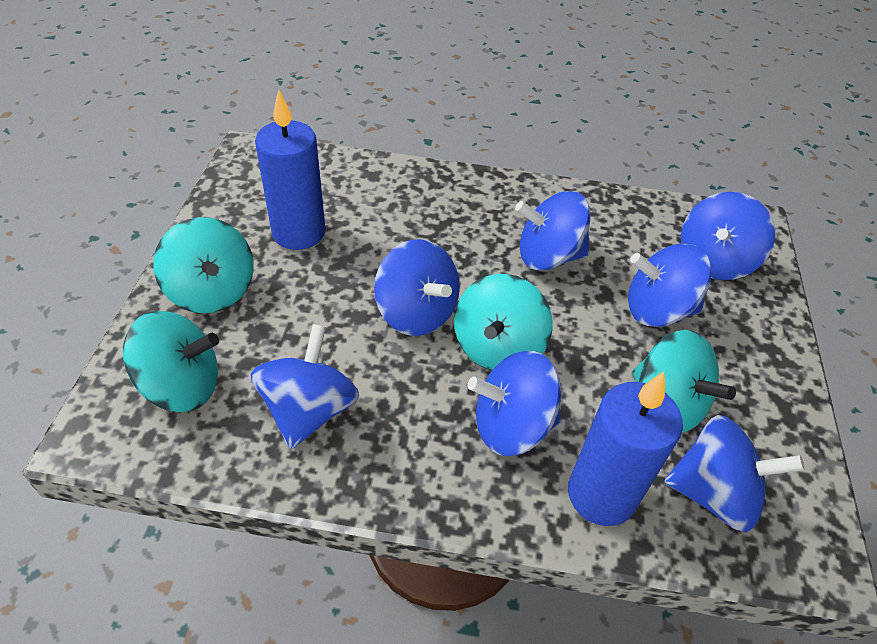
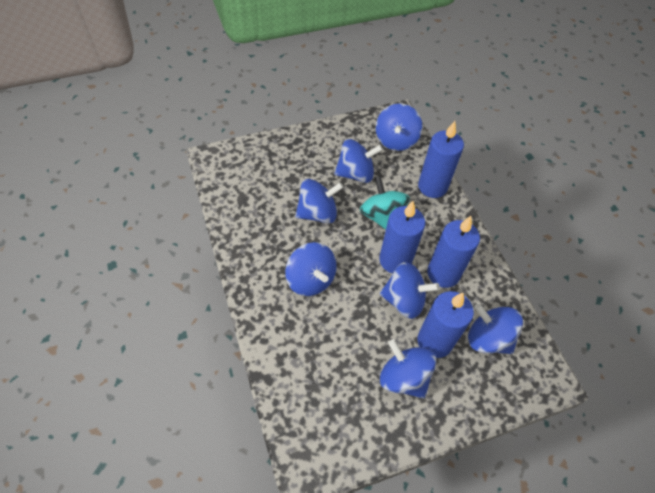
blue candle: [255,89,325,250] [568,371,683,526] = 2 -> [379,201,425,273] [417,291,474,358] [418,121,464,198] [427,216,480,288] = 4
turquoise spinning top: [123,311,219,412] [153,217,254,313] [454,274,552,371] [632,330,736,433] = 4 -> [360,175,410,230] = 1

